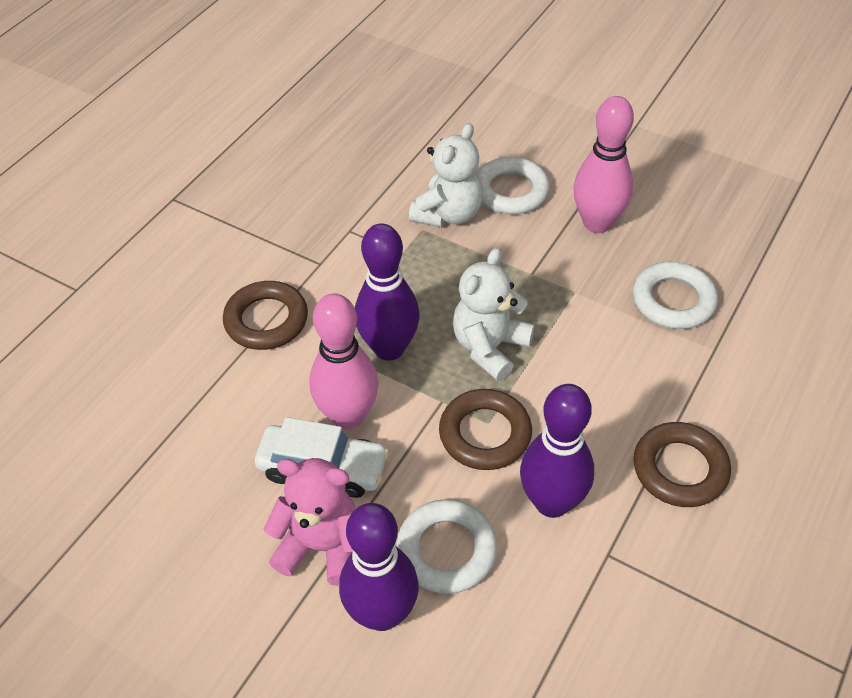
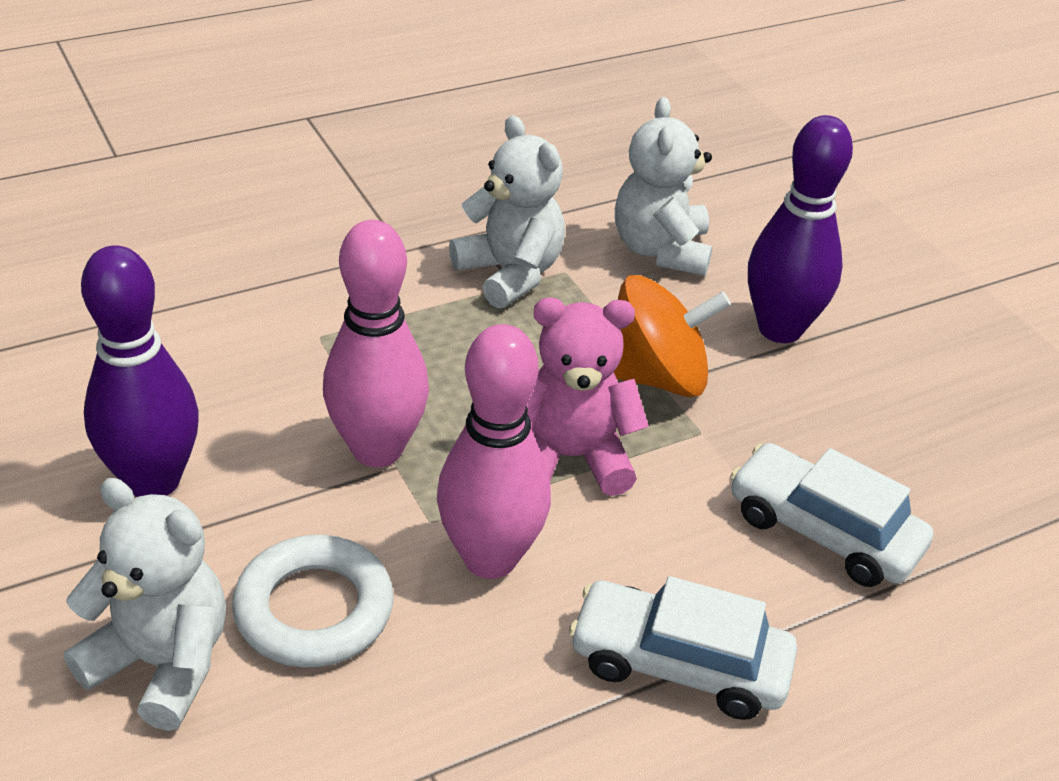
brown ring: [223,281,308,350] [439,389,532,470] [634,422,731,507] = 3 -> none = 0
orange spinning top: none = 0 -> [614,275,731,397] = 1
purple bowling pin: [339,503,419,631] [355,223,420,361] [520,384,594,518] = 3 -> [81,245,199,497] [748,115,853,343] = 2
white car: [255,417,389,498] = 1 -> [569,576,797,720] [730,443,933,587] = 2
white ring: [396,499,497,594] [477,157,550,214] [633,261,718,329] = 3 -> [232,535,393,668] = 1
white teddy bear: [409,123,483,227] [453,248,535,381] = 2 -> [64,478,226,731] [449,115,565,309] [615,97,713,276] = 3

